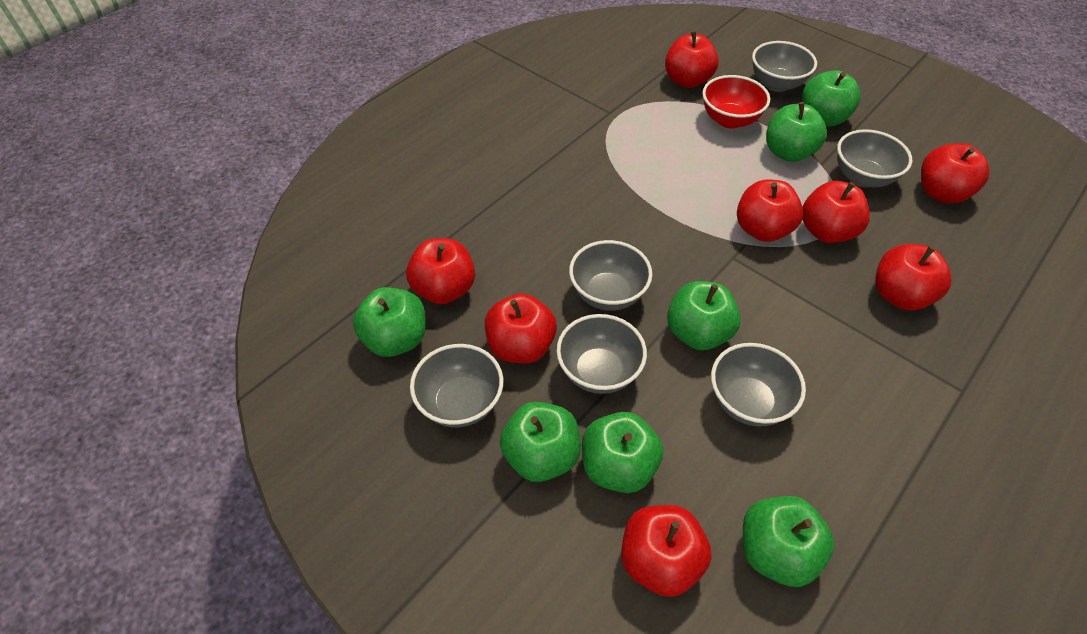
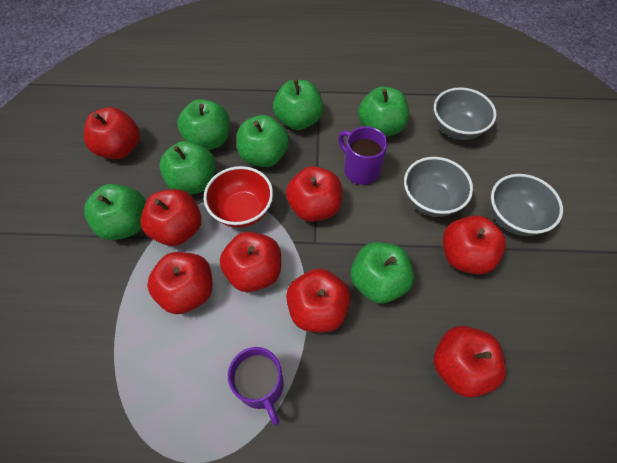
grey bowl: [410,344,503,428] [556,314,647,394] [569,240,652,311] [711,343,806,426] [752,41,817,92] [837,129,912,187] = 6 -> [404,157,473,217] [434,87,497,140] [491,174,563,236] = 3
purple mug: none = 0 -> [228,347,284,425] [338,126,388,185] = 2

